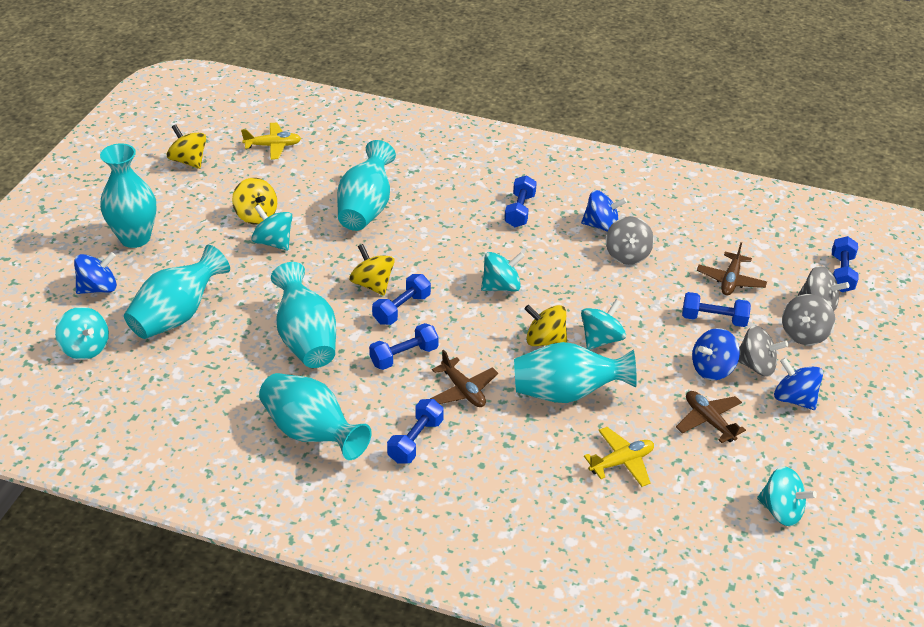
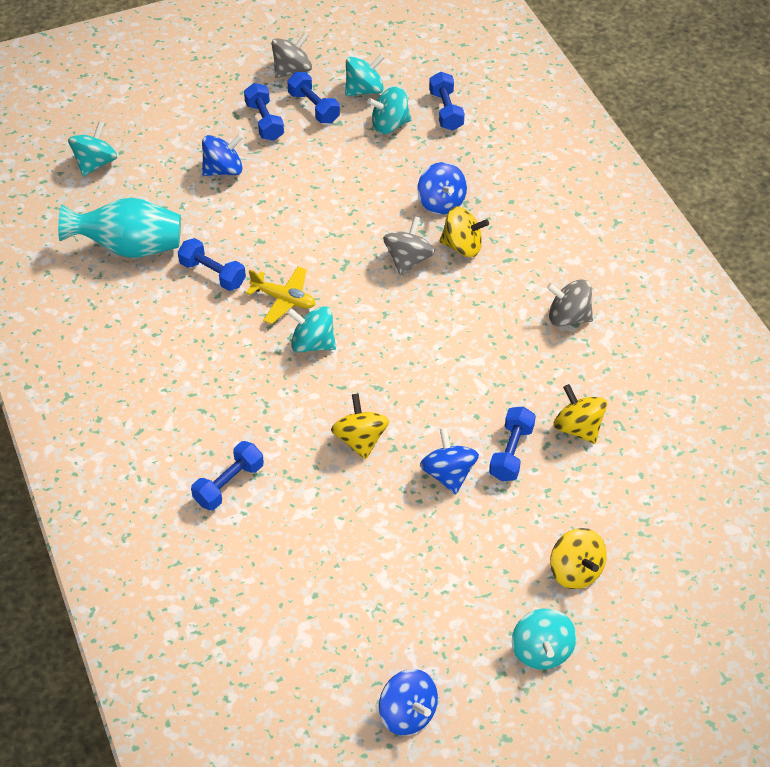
brown plane: [430,350,498,407] [676,391,746,443] [697,242,767,296] = 3 -> none = 0
grey spinning top: [606,216,654,265] [738,326,788,377] [782,294,835,345] [798,266,849,311] = 4 -> [272,32,312,78] [383,216,435,275] [547,279,593,327] = 3
turquoise vase: [100,143,157,248] [124,245,230,339] [259,373,372,460] [271,262,336,368] [337,140,396,231] [514,342,637,403] = 6 -> [58,197,181,258] = 1
yellow plane: [241,123,301,160] [584,427,654,487] = 2 -> [246,267,316,324] = 1

